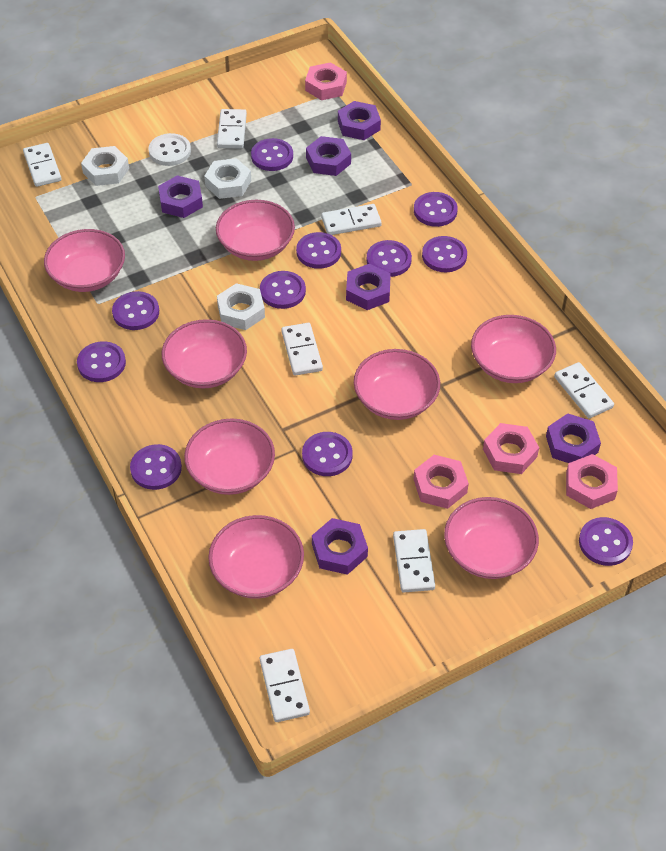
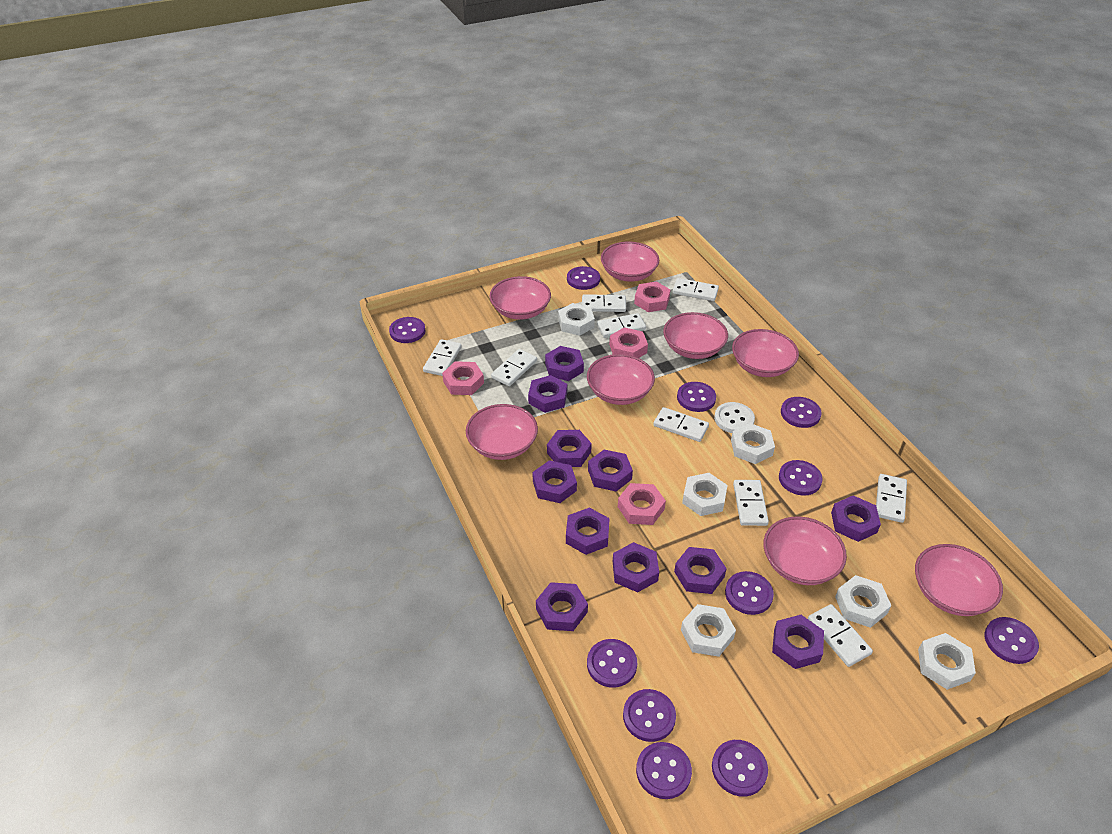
purple nut: [158,175,203,218] [306,136,351,176] [312,518,368,575] [338,101,381,140] [346,264,391,310] [546,413,601,463] = 6 -> [528,375,567,413] [532,460,577,503] [536,582,588,631] [545,346,584,381] [547,430,592,467] [566,507,610,555] [588,449,633,491] [613,542,659,592] [674,547,727,594] [772,615,824,669] [831,495,881,542] = 11
white domino: [23,143,62,187] [217,109,247,148] [260,649,310,722] [281,323,323,376] [321,204,382,235] [393,529,435,592] [554,362,614,418] = 7 -> [423,339,462,376] [491,349,537,386] [582,294,626,312] [597,313,646,338] [653,407,709,442] [672,278,719,301] [733,480,769,526] [808,604,873,667] [876,474,907,523] = 9
white nut: [81,146,129,186] [204,158,251,199] [217,283,265,330] = 3 -> [558,303,595,336] [681,604,736,657] [682,473,728,516] [731,423,775,464] [835,575,891,628] [918,633,976,690] = 6

